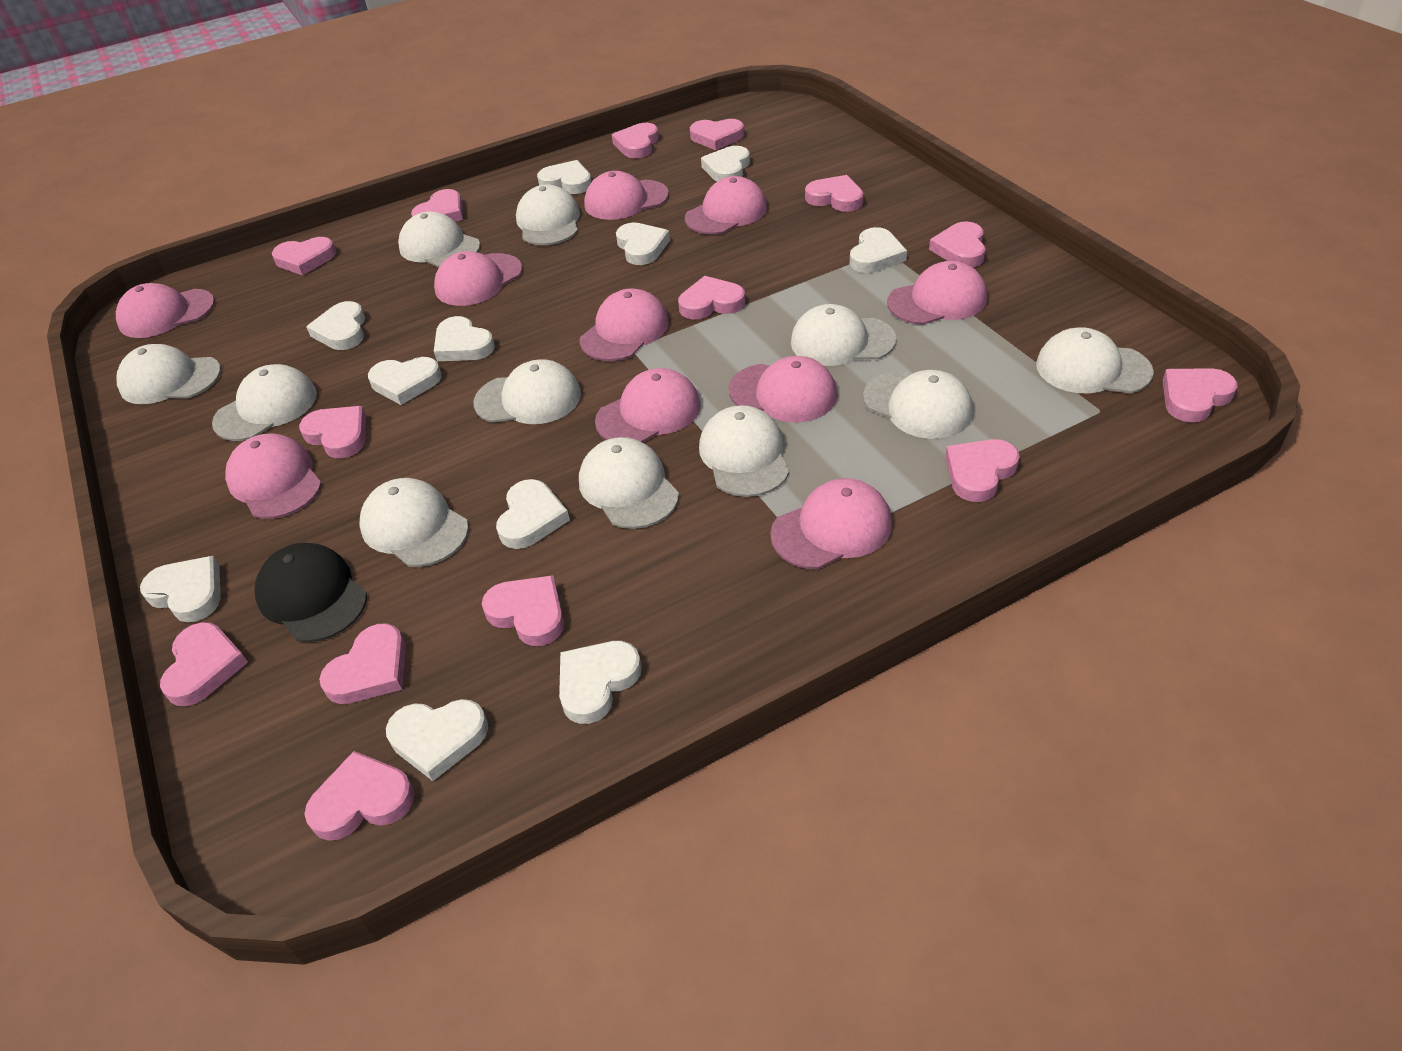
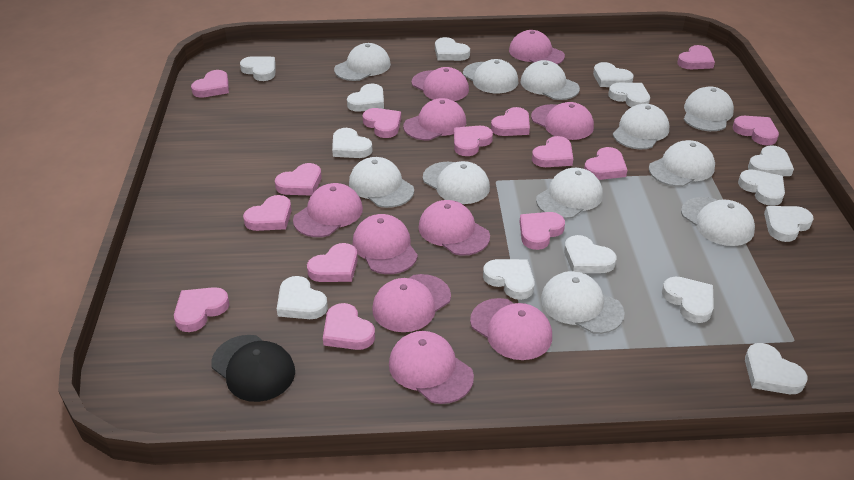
white heart: [140,556,221,622] [307,301,365,350] [368,357,442,405] [386,699,488,781] [434,316,495,361] [496,479,570,549] [537,160,592,194] [559,641,642,724] [616,223,670,265] [701,146,750,182] [850,227,907,273] = 11 -> [240,56,276,81] [277,276,328,319] [332,128,373,158] [347,84,384,112] [435,37,470,61] [483,259,535,300] [564,235,617,273] [593,62,634,87] [608,83,650,107] [662,277,714,323] [738,170,785,206] [745,343,808,394] [748,145,794,176] [764,206,814,242] = 14

